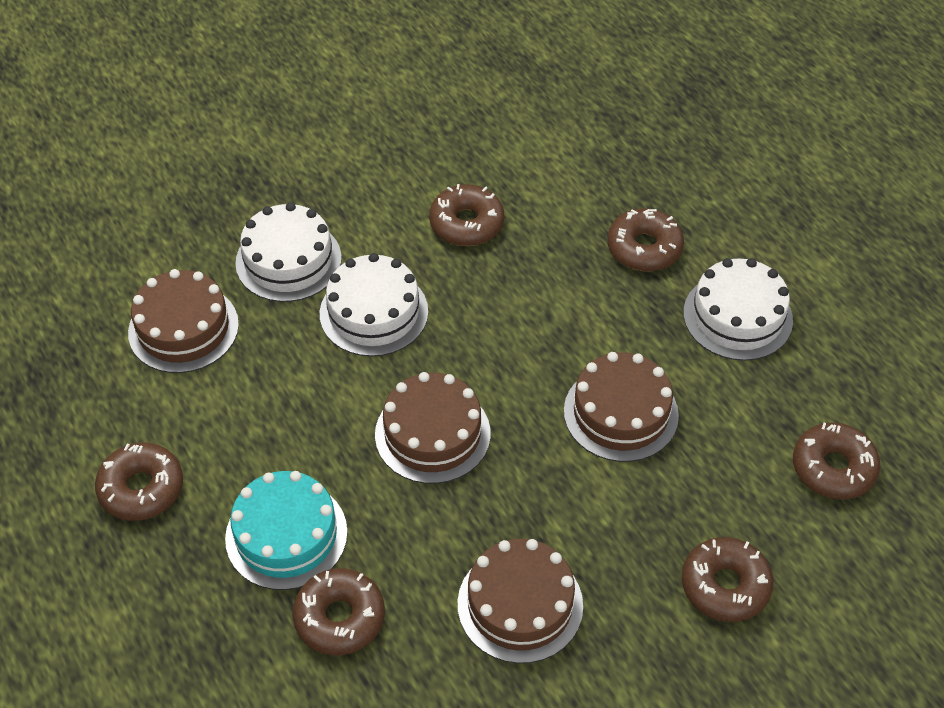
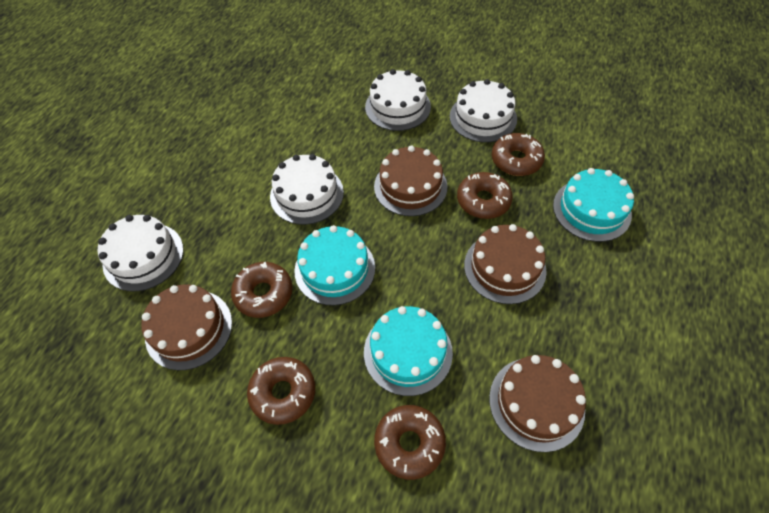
brown donut: [95,443,183,521] [292,568,385,656] [429,184,504,246] [607,208,684,271] [682,537,774,622] [793,422,880,500] = 6 -> [231,262,293,318] [247,357,315,425] [374,405,446,480] [457,172,513,219] [492,133,545,176] = 5
turquoise cake: [225,471,348,590] = 1 -> [294,225,375,305] [364,306,453,396] [553,168,634,242] = 3
white cake: [235,202,342,302] [320,253,428,357] [683,258,793,361] = 3 -> [98,215,183,291] [270,154,344,225] [365,69,431,131] [449,79,517,142] = 4

